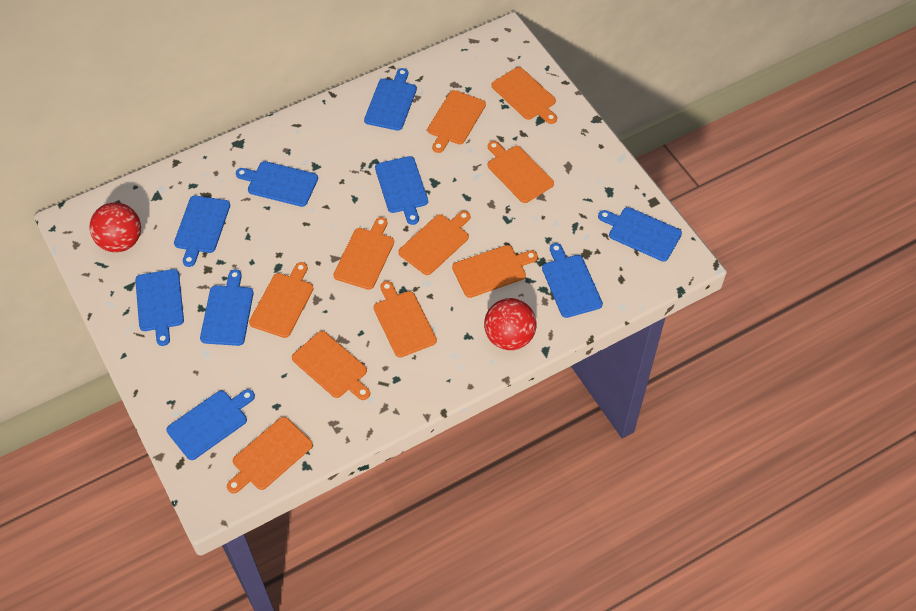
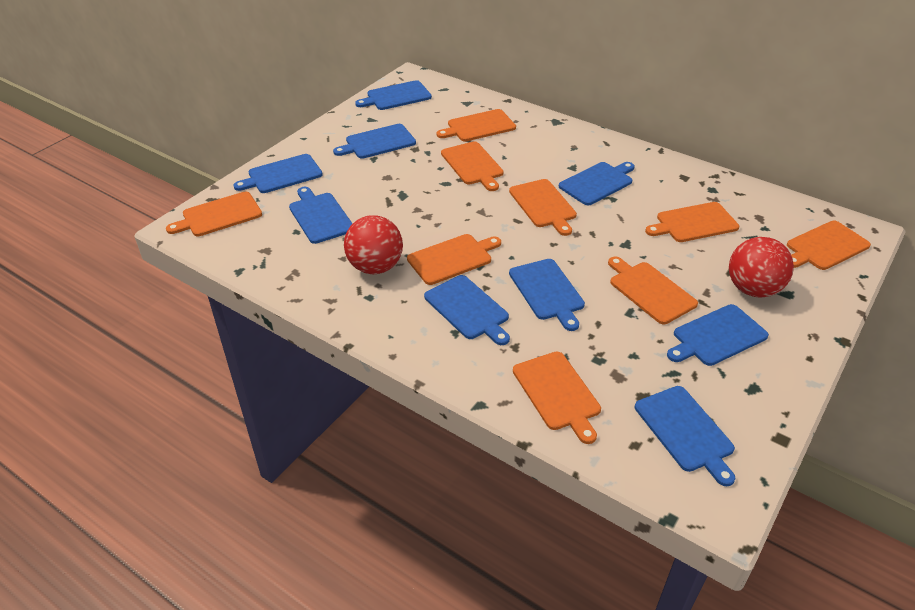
orange cutting board: [227,417,313,494] [249,262,314,338] [292,331,370,400] [333,217,394,290] [374,281,437,358] [398,211,470,275] [428,90,486,153] [452,245,538,298] [488,141,554,203] [491,67,557,124] = 10 -> [166,192,262,236] [407,234,501,285] [437,109,516,141] [441,141,504,191] [509,179,577,236] [513,352,601,444] [608,257,698,324] [645,202,739,242] [787,221,871,270] = 9

